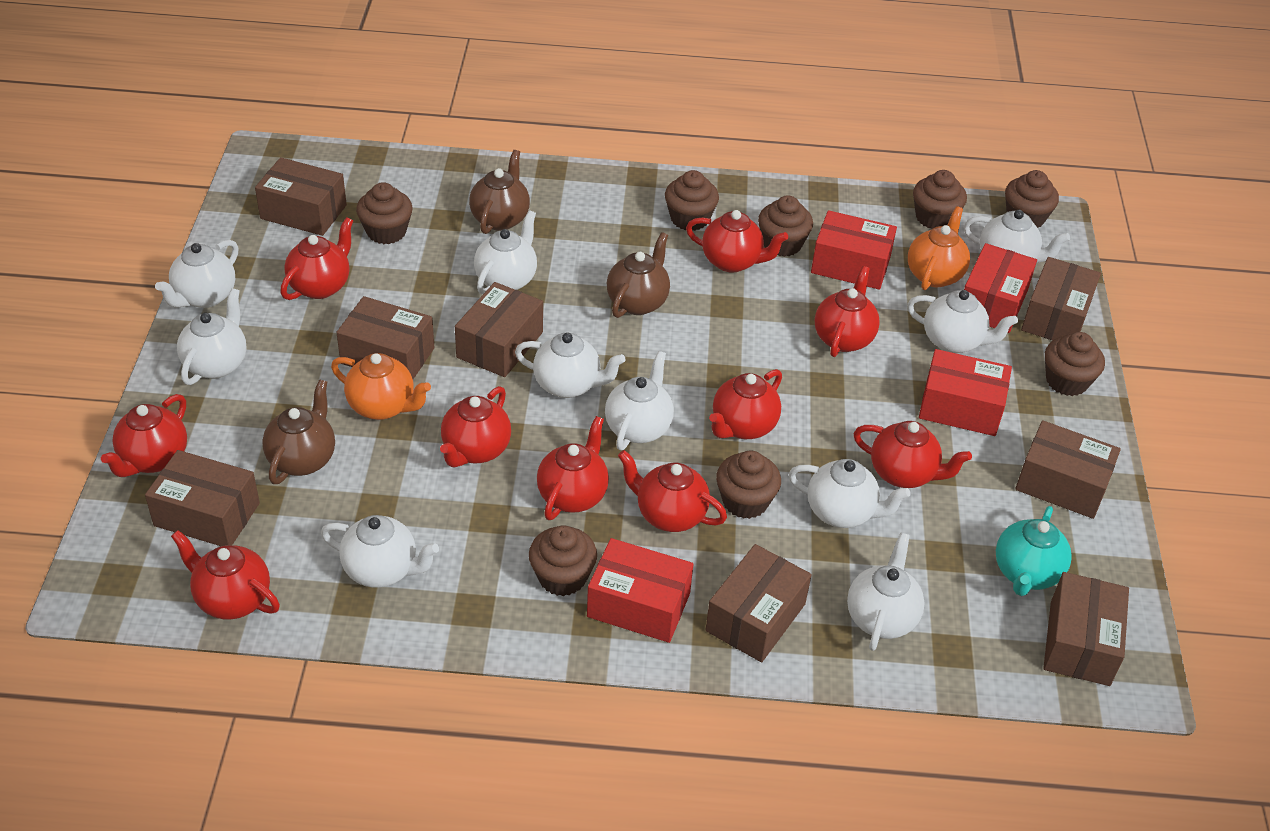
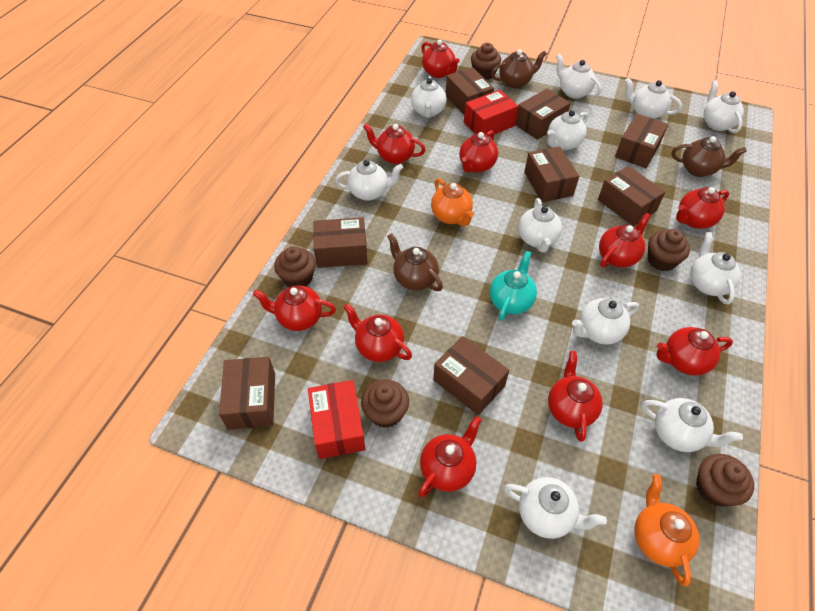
brown cupcake: [356,182,413,244] [529,525,597,596] [665,170,719,231] [716,450,781,519] [758,195,813,257] [913,170,967,229] [1005,170,1059,228] [1045,332,1105,396] = 8 -> [274,247,316,287] [361,379,409,428] [471,43,501,80] [648,229,690,271] [696,454,754,507] = 5
red box: [587,538,693,643] [811,210,897,290] [919,349,1012,436] [964,243,1037,333] = 4 -> [308,380,365,459] [464,90,518,136] = 2
white teapot: [155,240,238,308] [177,288,247,385] [321,515,439,588] [474,210,537,295] [515,333,625,398] [605,351,674,450] [789,459,911,528] [847,533,925,651] [907,290,1018,353] [964,210,1070,263] = 10 -> [335,160,403,201] [411,76,447,118] [504,477,607,539] [518,198,562,252] [547,110,588,150] [556,54,601,99] [572,298,639,345] [625,78,682,119] [641,398,743,452] [690,232,741,304] [703,80,744,133] = 11

